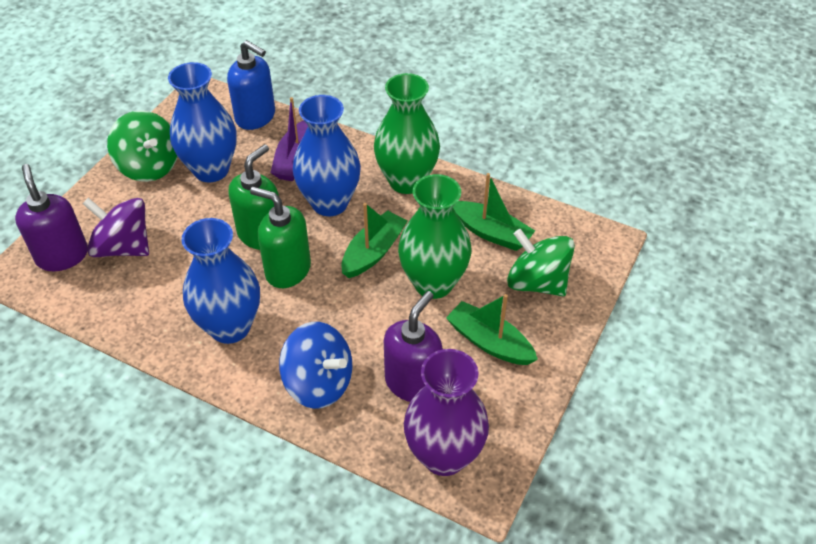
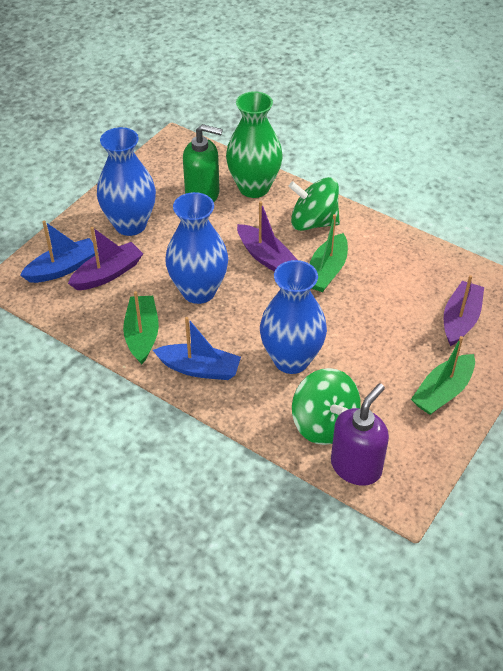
blue boat: none = 0 -> [20,220,98,283] [153,317,241,380] = 2
blue soap dispenser: [227,40,275,130] = 1 -> none = 0
blue spinning top: [279,322,352,409] = 1 -> none = 0
green soap dispenser: [228,144,279,250] [250,187,311,288] = 2 -> [183,124,223,202] = 1
green vase: [374,73,440,194] [398,174,472,299] = 2 -> [226,91,283,198] = 1
purple boat: [270,97,308,181] = 1 -> [68,227,143,290] [237,201,298,272] [444,275,484,346] = 3
purple soap dispenser: [15,164,88,271] [384,291,443,402] = 2 -> [331,383,389,486] = 1
purple spinning top: [82,198,149,257] = 1 -> none = 0
purple vase: [404,349,489,476] = 1 -> none = 0

